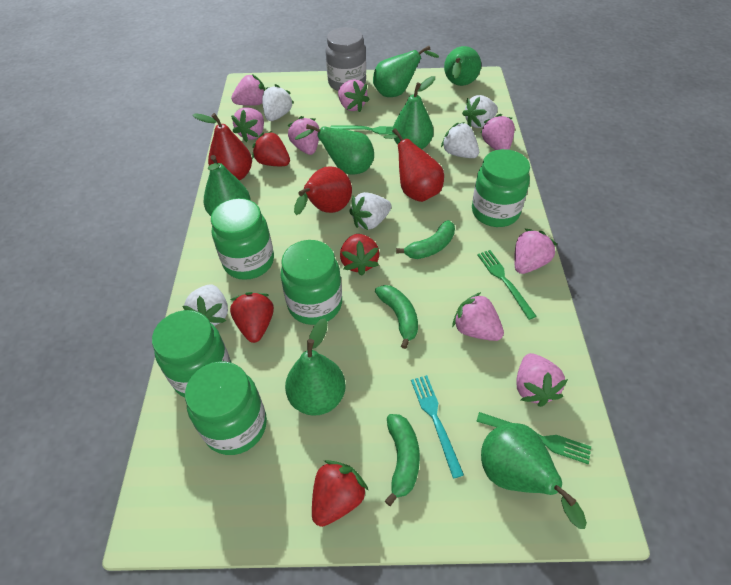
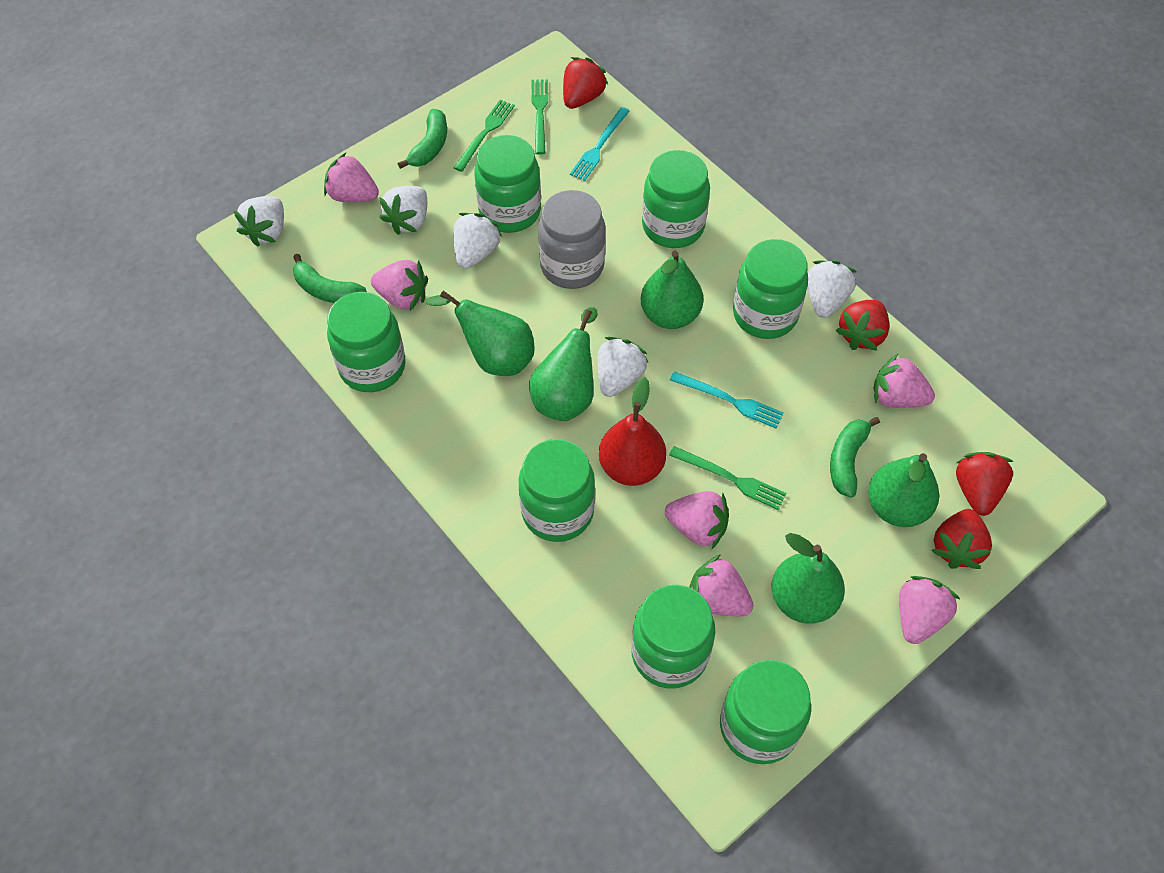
green jar: [152,310,232,397] [185,361,267,455] [211,198,274,280] [280,240,342,325] [472,149,530,227] = 5 -> [327,292,406,392] [474,135,541,233] [519,439,595,542] [631,585,715,689] [642,150,710,248] [720,660,811,764] [733,239,808,339] = 7
green pear: [204,155,251,216] [285,318,346,416] [295,124,374,174] [373,46,439,97] [392,76,435,149] [444,46,481,86] [481,423,587,529] = 7 -> [426,290,535,376] [529,307,598,421] [641,250,703,329] [772,533,845,624] [868,453,939,527] = 5
pink strawberry: [231,74,265,106] [231,108,264,142] [288,116,319,155] [338,79,370,112] [452,292,504,341] [480,114,515,150] [514,229,557,274] [516,353,568,407] = 8 -> [324,153,379,202] [371,260,428,311] [665,491,729,549] [689,555,754,616] [873,354,935,408] [899,576,960,644] = 6
red pear: [193,113,252,181] [294,166,352,215] [383,128,444,202] = 3 -> [599,377,666,486] = 1
turquoise fork: [411,375,464,479] = 1 -> [570,107,630,181] [670,371,784,428] = 2

